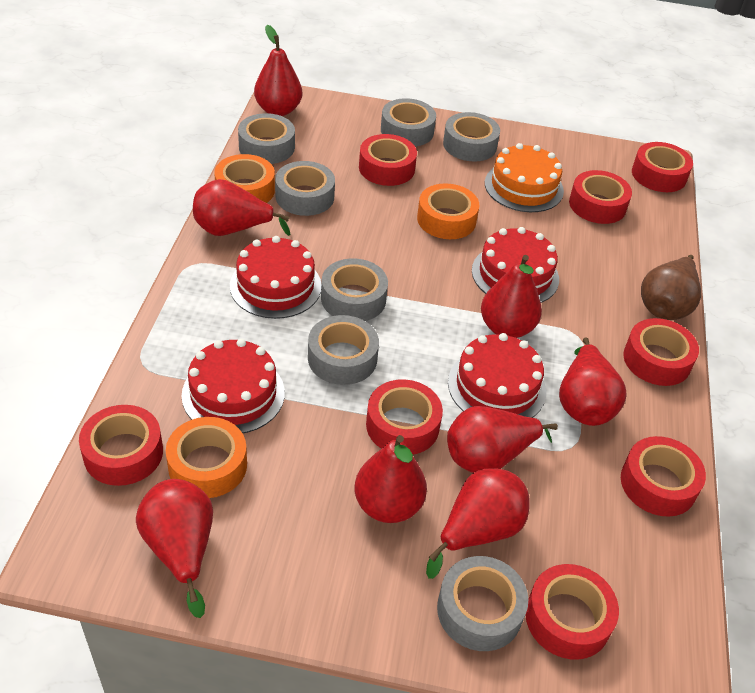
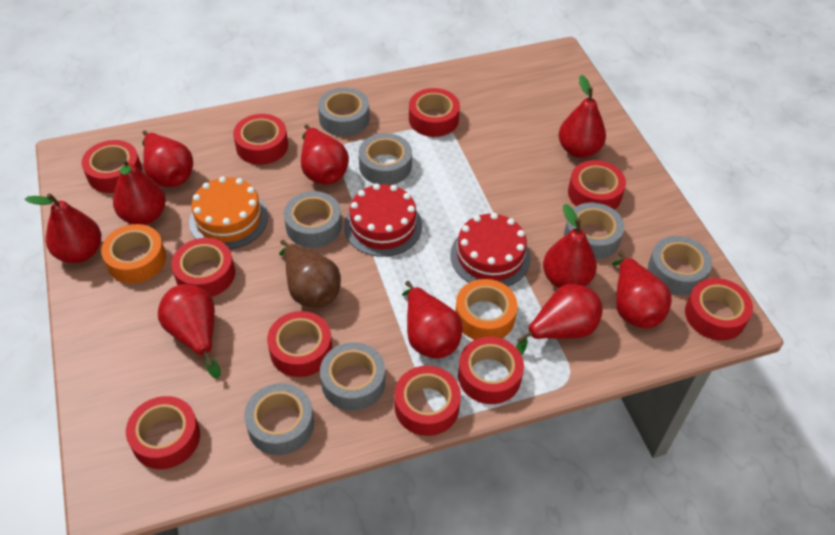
orange tape: [166,417,247,498] [214,154,275,203] [417,184,479,239] = 3 -> [101,224,166,283] [455,279,518,340] = 2
red cake: [182,339,285,433] [230,236,321,319] [448,333,546,418] [472,227,559,303] = 4 -> [344,184,422,257] [450,213,531,286] = 2
red pear: [136,479,213,618] [193,179,290,236] [254,25,302,116] [354,435,427,523] [426,468,530,579] [447,406,558,473] [481,255,542,338] [559,337,627,426] = 8 -> [25,193,101,263] [113,158,166,225] [142,131,193,187] [158,284,221,378] [301,124,349,185] [402,281,463,358] [516,284,603,355] [543,204,597,288] [558,75,606,158] [612,251,672,328] = 10
red tape: [79,405,163,486] [359,134,417,186] [366,379,443,455] [526,564,619,660] [569,170,632,224] [621,436,706,517] [623,318,699,386] [632,142,693,192] = 8 -> [82,140,142,193] [126,396,200,469] [171,238,235,297] [233,114,288,165] [267,311,332,377] [394,366,461,436] [409,88,460,137] [458,337,524,404] [568,160,626,210] [685,278,753,341] = 10

